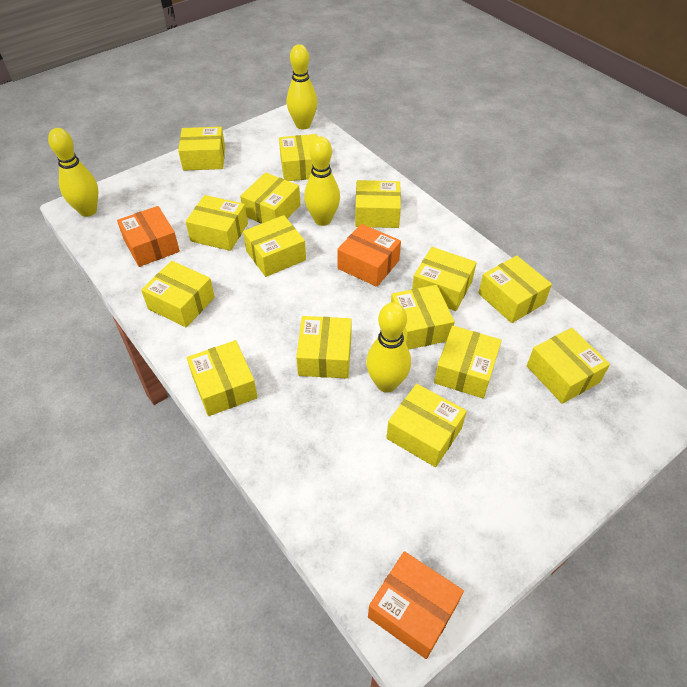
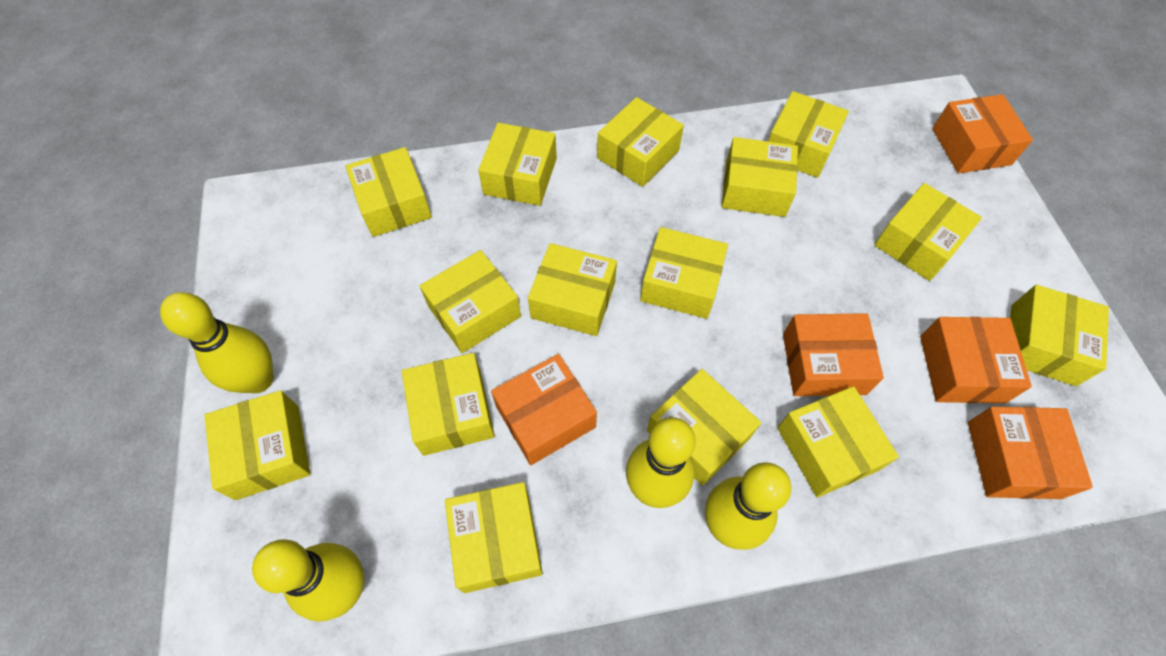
orange box: [117,206,180,267] [337,224,401,287] [368,551,464,659] = 3 -> [491,354,597,465] [783,313,884,396] [920,317,1032,403] [932,94,1033,173] [968,406,1093,499] = 5

